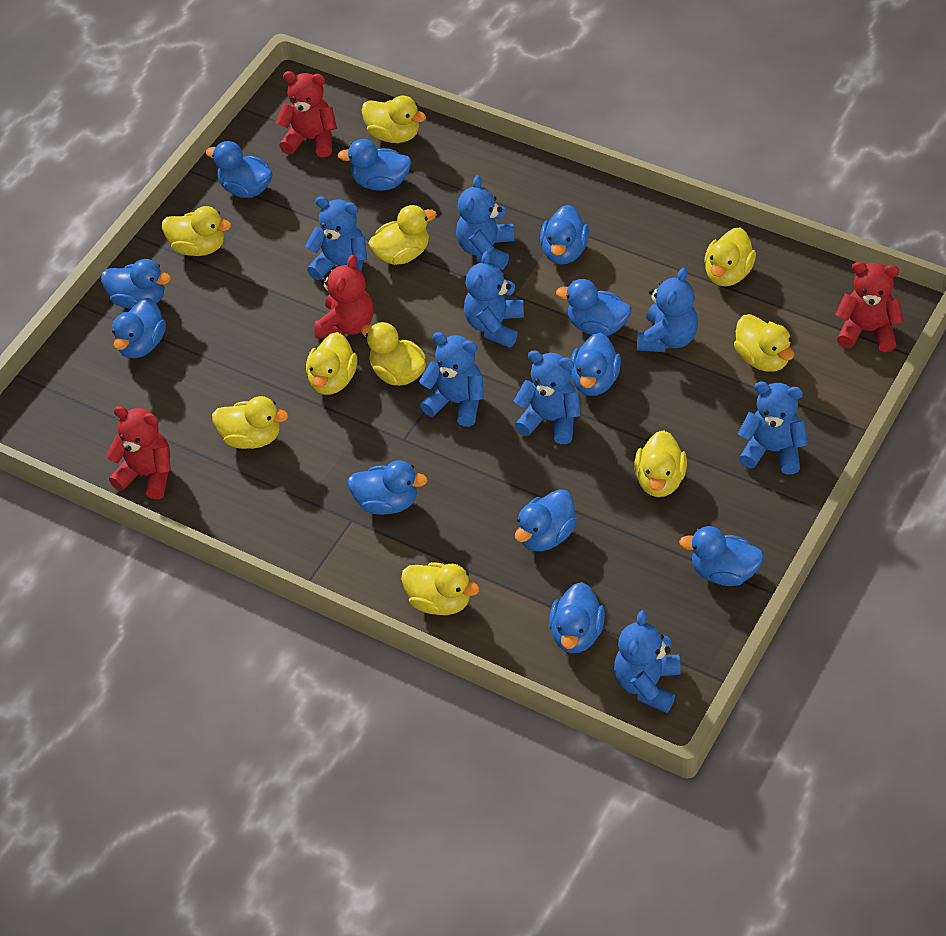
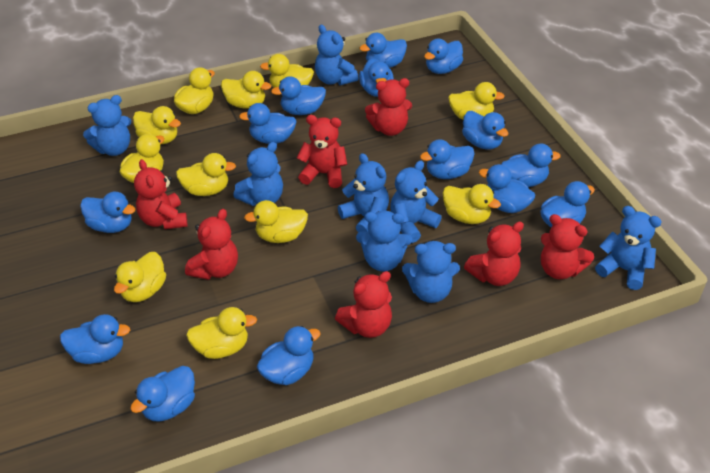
blue duck: [101,259,171,309] [112,298,166,358] [206,141,273,198] [338,139,412,191] [347,460,428,515] [515,489,577,551] [540,205,589,264] [549,582,605,653] [556,279,631,336] [571,333,621,396] [679,526,764,586] = 11 -> [60,314,130,364] [80,192,136,233] [130,366,195,422] [239,103,297,144] [257,326,321,385] [271,76,326,115] [359,58,394,97] [360,33,407,68] [420,139,475,179] [424,39,463,74] [462,111,508,150] [479,164,535,213] [501,143,561,187] [540,181,595,227] = 14
red teddy bear: [106,406,171,499] [276,71,337,158] [314,255,373,339] [835,262,904,352] = 4 -> [134,159,188,229] [185,209,238,280] [297,115,347,188] [335,271,392,338] [365,78,412,136] [464,221,524,286] [541,214,594,279] = 7
yellow duck: [162,206,231,256] [212,396,288,449] [306,332,357,395] [361,96,426,143] [361,322,426,386] [368,205,437,265] [401,562,479,615] [634,430,687,497] [704,228,756,286] [734,314,794,372] = 10 -> [114,252,166,302] [120,134,164,183] [133,106,181,144] [174,67,215,114] [176,153,236,196] [186,307,257,359] [221,71,271,109] [244,200,308,243] [260,54,314,88] [443,184,501,224] [448,82,505,119] = 11

